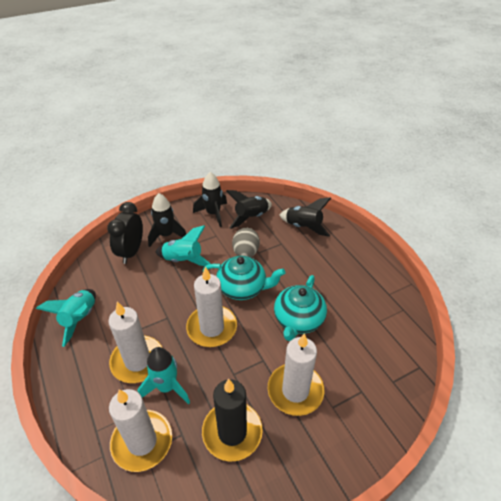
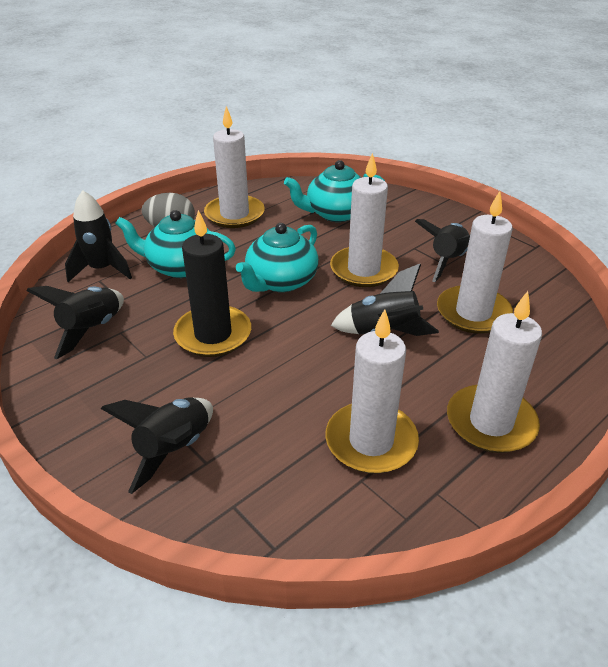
black clock: [107,202,143,264] = 1 -> none = 0
black rocket: [148,193,186,247] [193,172,227,227] [226,190,272,229] [280,197,331,237] = 4 -> [26,286,124,359] [65,190,132,282] [101,397,213,494] [331,264,439,336] [415,219,470,282] = 5
turquoise rocket: [36,289,96,347] [137,347,190,405] [155,226,211,266] = 3 -> none = 0
turquoise teapot: [203,256,285,300] [274,275,327,341] = 2 -> [115,210,236,278] [236,223,319,292] [284,160,385,222] = 3
white candle: [108,302,162,383] [109,389,172,472] [186,267,237,347] [268,333,324,416] = 4 -> [204,106,265,228] [325,309,419,474] [330,153,399,287] [437,191,513,334] [447,291,542,453] = 5

